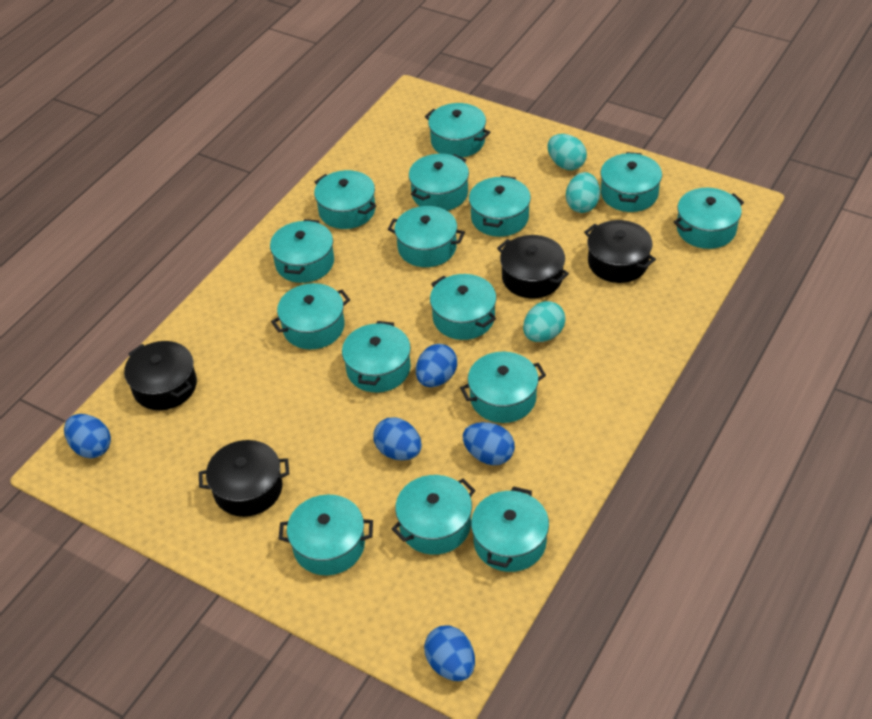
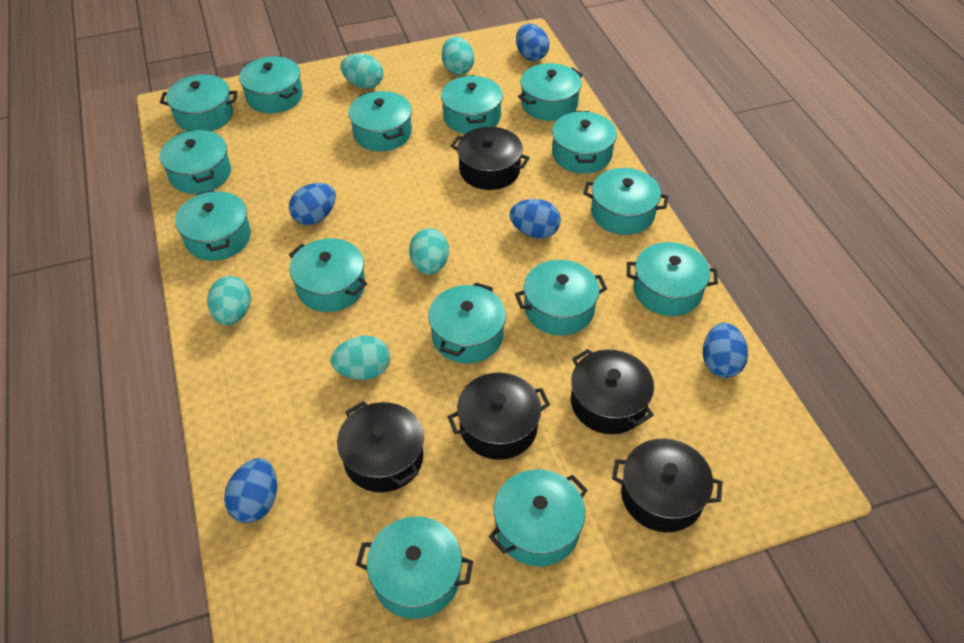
black pot: [124,341,197,410] [199,440,289,517] [497,235,569,298] [584,220,656,283] = 4 -> [337,401,424,492] [447,373,550,460] [451,127,530,190] [571,349,654,434] [612,438,722,532] = 5
turquoise egg: [523,301,566,342] [548,134,587,170] [566,172,600,213] = 3 -> [207,276,251,325] [331,336,390,380] [341,54,383,89] [409,228,449,275] [442,36,474,75] = 5

